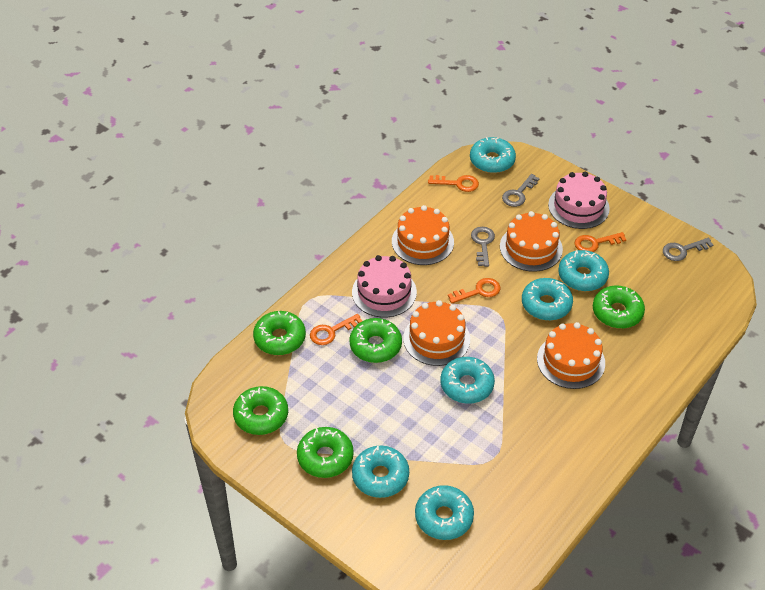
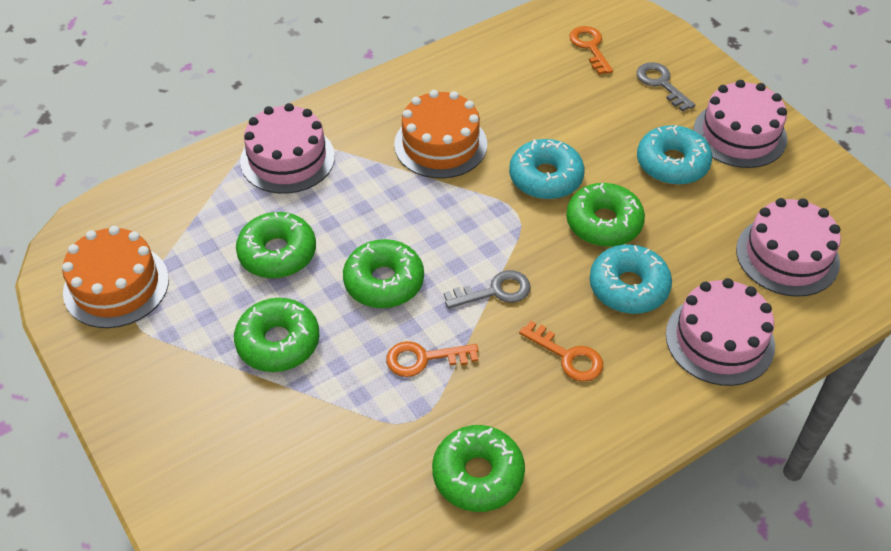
grey key: [471,227,495,267] [502,174,540,207] [663,238,713,261] = 3 -> [444,270,531,308] [637,62,695,112] = 2
orange cake: [392,205,454,265] [403,300,470,366] [500,211,563,272] [537,322,605,389] = 4 -> [62,226,169,328] [394,90,487,179] = 2
orange key: [310,314,362,345] [428,175,479,192] [448,278,500,304] [575,232,626,252] = 4 -> [386,341,479,377] [519,321,603,382] [569,26,613,75] = 3
pink cake: [352,255,417,317] [548,172,610,229] = 2 -> [240,103,335,194] [666,278,775,386] [693,80,787,168] [736,198,841,297] = 4
turquoise donut: [352,446,409,498] [415,485,474,540] [440,357,495,403] [470,137,516,173] [522,278,573,321] [558,250,609,291] = 6 -> [509,139,585,200] [589,244,672,314] [637,125,712,185] = 3

